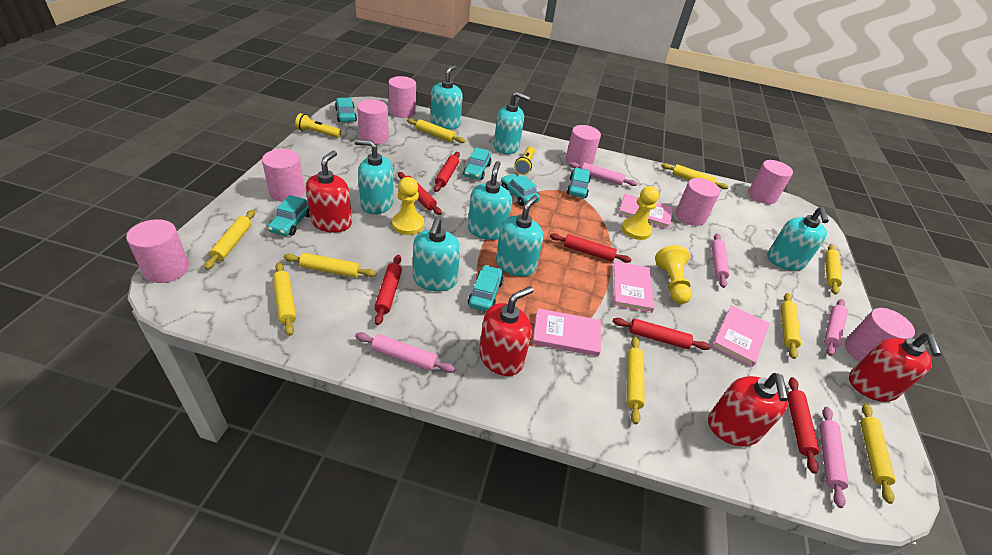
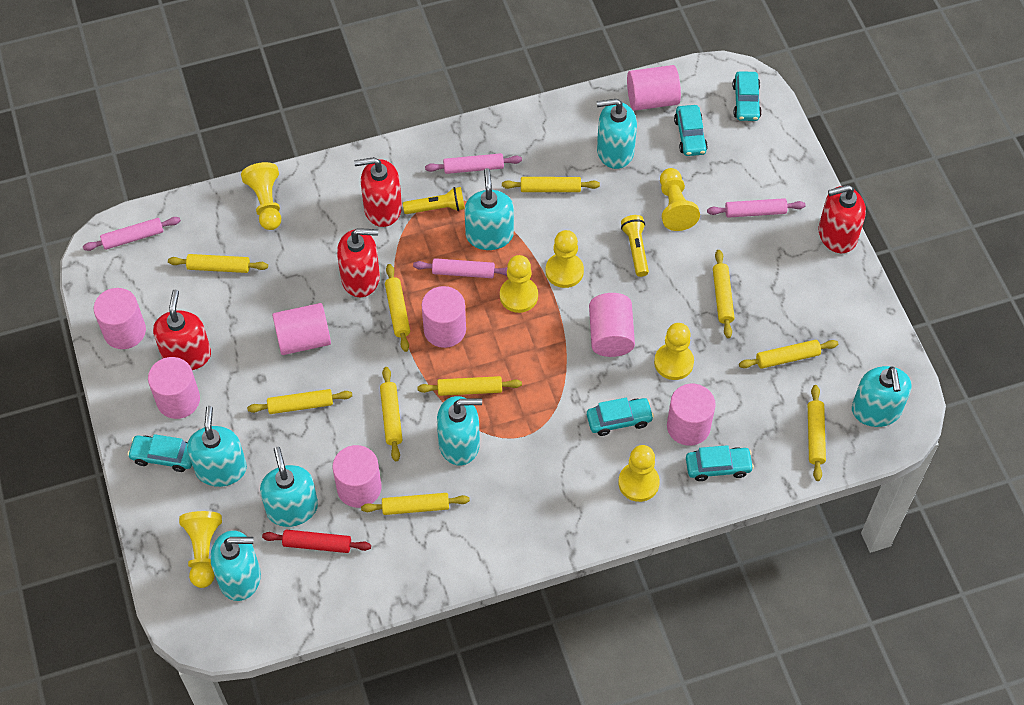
pink book: [532,308,601,356] [612,261,654,313] [618,194,673,229] [712,305,769,367] = 4 -> none = 0
pink rolling pin: [355,332,455,373] [569,162,637,186] [711,233,729,288] [819,407,849,508] [824,299,848,356] = 5 -> [83,217,181,251] [413,258,508,278] [425,153,522,174] [707,198,806,218] = 4
red rolling pin: [374,255,402,325] [398,172,442,215] [434,152,460,192] [550,233,632,263] [613,318,710,350] [787,377,819,474] = 6 -> [262,530,371,553] = 1
turquoise car: [268,195,310,236] [335,98,357,122] [463,147,491,180] [468,265,504,311] [501,174,540,206] [567,168,591,198] = 6 -> [127,434,192,472] [587,398,654,436] [674,105,708,156] [686,445,754,481] [732,71,762,121] = 5
yellow pawn: [392,177,424,235] [622,186,659,240] [655,245,692,304] = 3 -> [179,511,222,588] [241,162,281,230] [500,255,538,313] [546,230,584,288] [618,445,660,502] [654,323,694,380] [660,168,700,231] = 7
yellow rolling pin: [204,210,255,270] [273,262,296,336] [284,253,377,278] [407,118,465,143] [627,337,645,424] [661,163,729,189] [781,293,801,359] [825,244,842,295] [860,403,896,504] = 9 -> [168,254,268,273] [247,389,352,414] [361,493,470,515] [380,367,402,461] [385,264,410,352] [417,376,522,396] [502,177,600,192] [713,250,735,338] [739,340,838,369] [808,385,826,481] = 10

